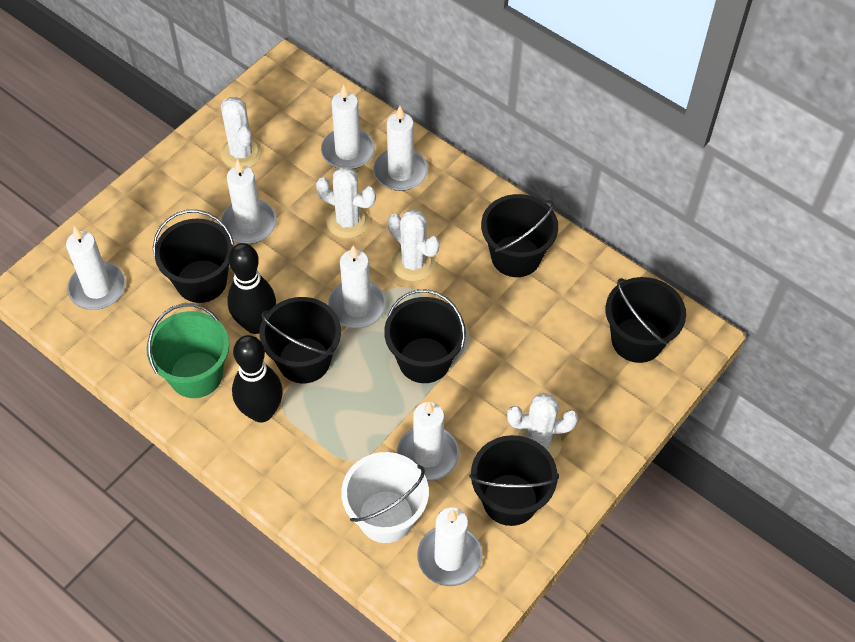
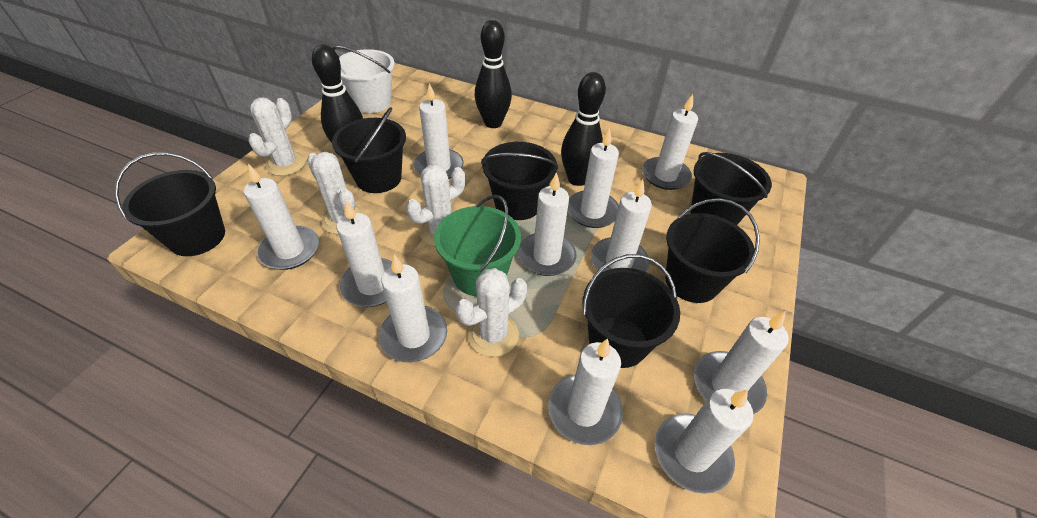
black bowling pin: [228,243,276,334] [232,335,283,423] = 2 -> [312,44,363,143] [475,20,512,128] [561,72,606,186] = 3
white candle: [66,226,126,310] [221,159,277,244] [321,84,375,169] [328,245,386,328] [373,106,428,191] [397,401,459,481] [417,507,483,586] = 7 -> [244,164,319,270] [336,201,392,307] [379,255,447,363] [414,83,464,179] [518,172,576,276] [548,338,623,445] [568,128,619,228] [591,179,652,272] [642,94,698,190] [655,389,753,494] [694,311,789,414] = 11

